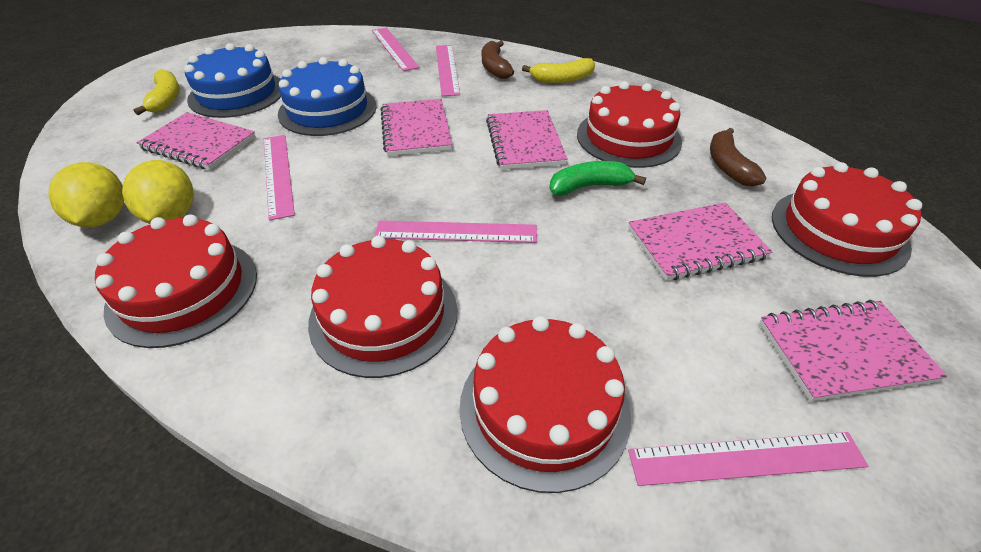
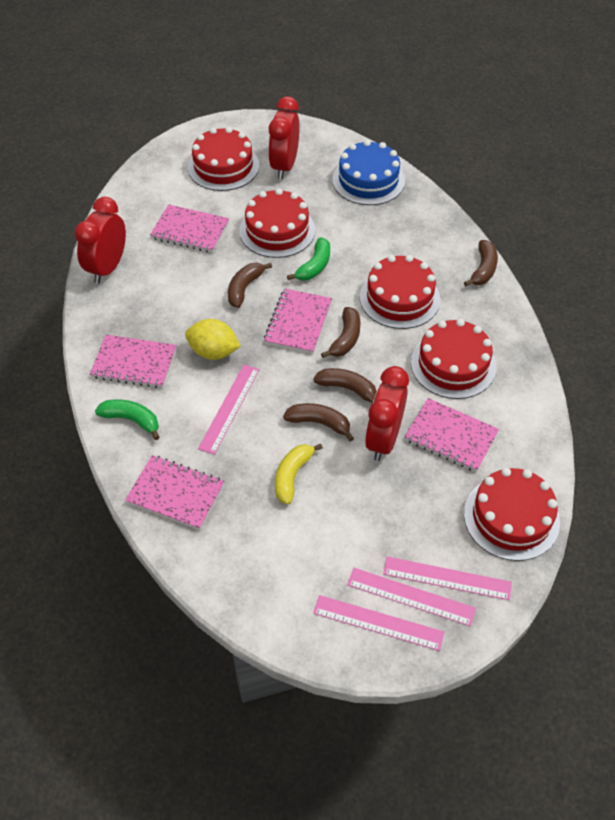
blue cake: [184,43,281,118] [278,57,377,136] = 2 -> [332,140,405,205] = 1
brown banana: [482,40,514,79] [710,128,766,187] = 2 -> [228,263,272,308] [283,403,354,441] [313,368,377,404] [321,307,360,358] [464,240,498,286] = 5
green banana: [549,161,646,196] = 1 -> [95,400,160,440] [287,238,330,281] = 2
pink ruler: [264,135,295,221] [372,28,420,71] [374,220,537,243] [436,45,460,96] [628,432,868,486] = 5 -> [198,365,259,455] [313,595,444,651] [347,568,476,626] [383,556,512,600] = 4
red clock: none = 0 -> [74,197,126,284] [268,96,300,179] [365,366,409,461] = 3
yellow banana: [134,69,180,115] [522,58,595,83] = 2 -> [275,444,323,505] = 1
yellow lemon: [48,162,124,227] [122,160,194,224] = 2 -> [185,319,241,360] = 1

